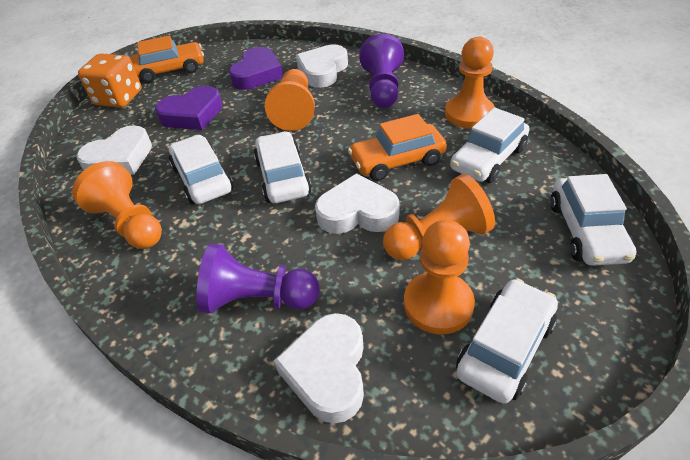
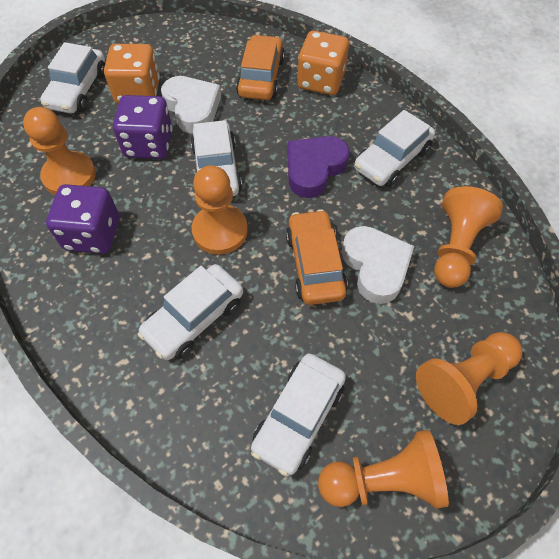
orange dice: [78,53,142,108] = 1 -> [104,44,160,104] [297,31,349,95] = 2
purple dice: none = 0 -> [46,184,119,254] [113,95,173,159] = 2
purple heart: [155,86,222,130] [229,47,283,90] = 2 -> [288,136,350,198] = 1
purple pawn: [196,243,320,314] [359,34,404,108] = 2 -> none = 0
white heart: [77,125,152,175] [274,313,364,424] [296,45,348,88] [315,173,400,234] = 4 -> [161,76,221,134] [342,226,414,304] = 2

